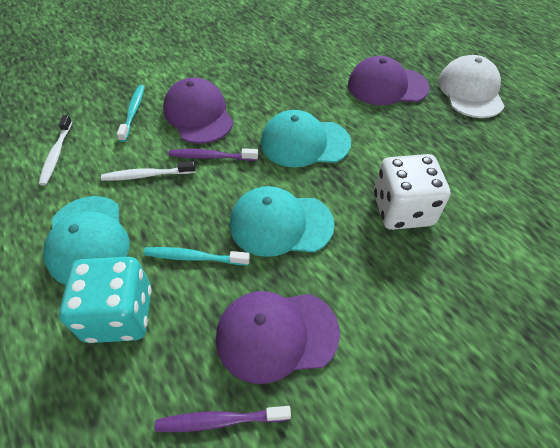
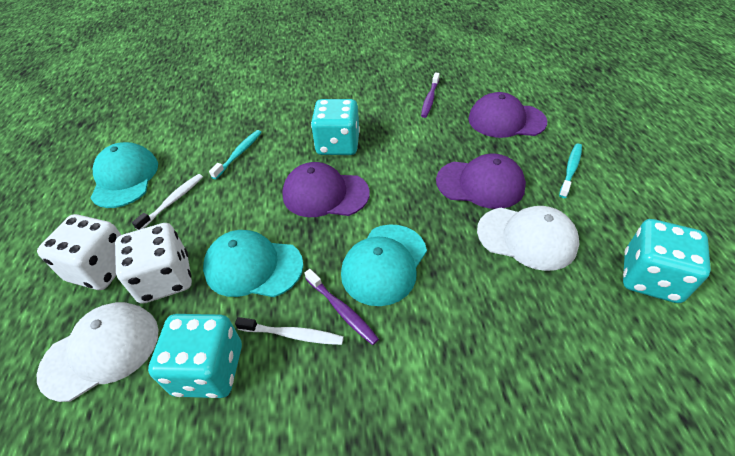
turquoise dice: [59,257,151,343] = 1 -> [148,314,242,398] [311,99,360,155] [623,219,711,303] = 3
white cap: [438,55,505,118] = 1 -> [37,302,159,402] [477,206,579,271] = 2
white dice: [374,154,450,230] = 1 -> [37,214,121,290] [115,223,192,304] = 2

